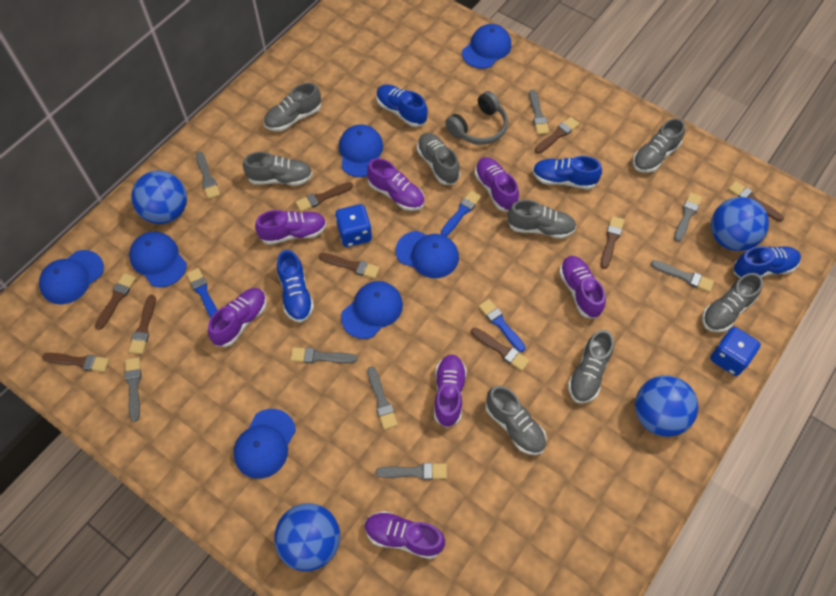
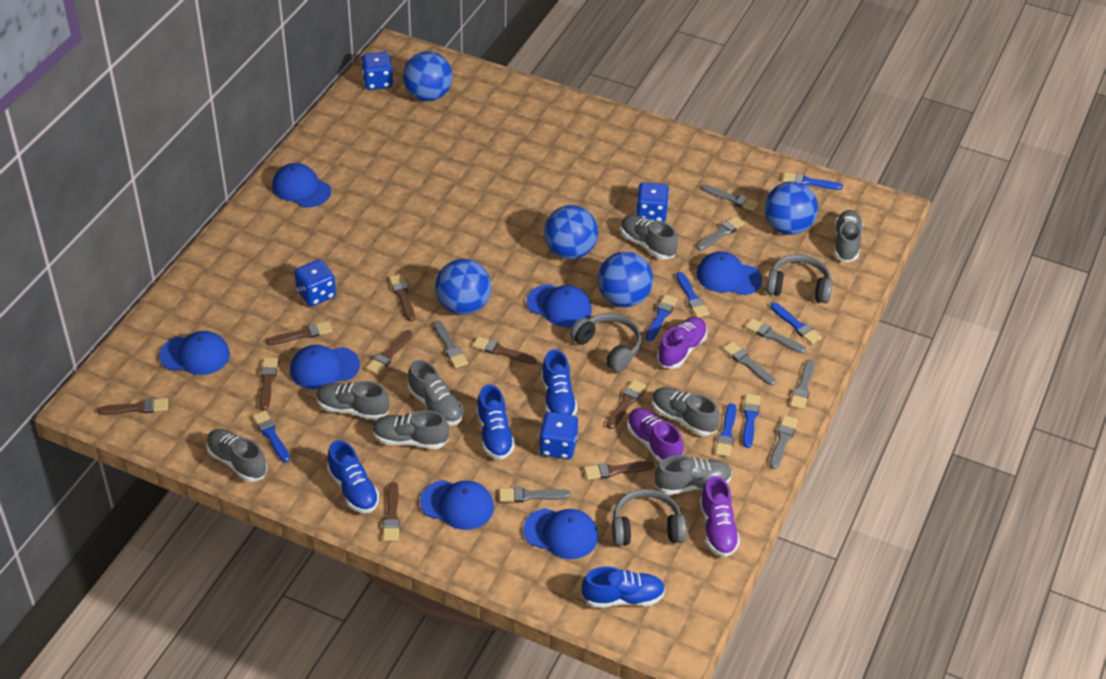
blue ball: [131,171,187,224] [274,503,340,571] [635,375,698,437] [711,197,769,251] = 4 -> [403,51,453,101] [435,259,491,315] [544,205,598,259] [598,252,653,307] [764,181,818,235] = 5
blue brush: [186,268,217,318] [441,190,482,236] [479,299,525,352] = 3 -> [252,410,290,462] [646,294,677,341] [676,272,709,318] [715,403,736,457] [743,394,760,448] [770,303,822,344] [782,172,843,190] = 7
blue dice: [335,204,372,247] [710,327,761,376] = 2 -> [294,259,336,306] [361,52,393,90] [539,412,578,459] [636,182,669,222] = 4
grey headphones: [445,91,508,145] = 1 -> [570,313,642,372] [612,489,687,546] [766,254,833,303] = 3
purple shoe: [208,288,267,347] [255,210,327,245] [365,511,445,559] [367,158,425,211] [434,355,467,428] [475,157,519,211] [559,256,606,319] = 7 -> [627,408,683,463] [657,317,707,369] [700,476,740,557] = 3

